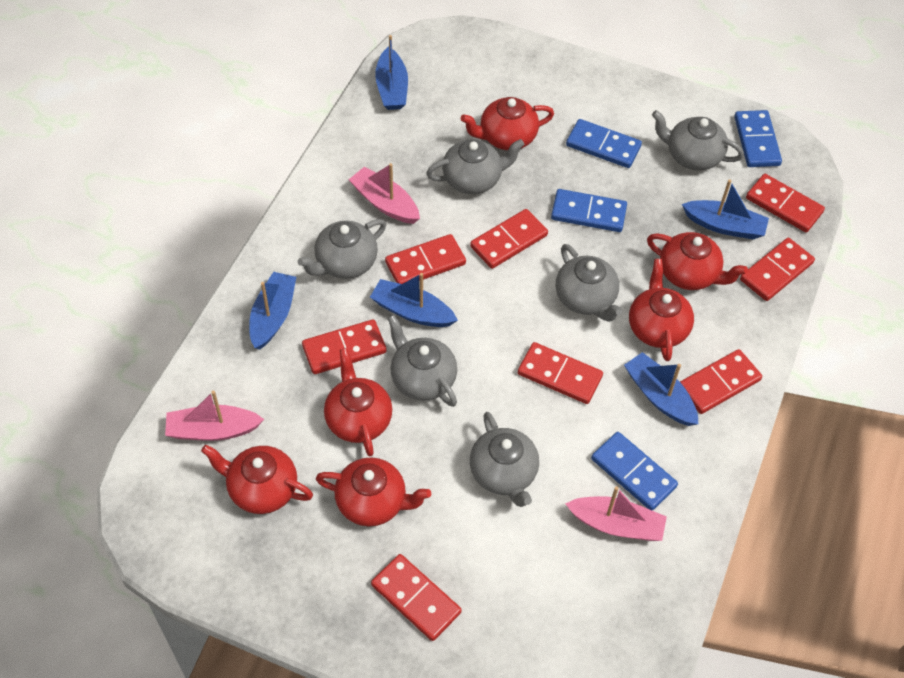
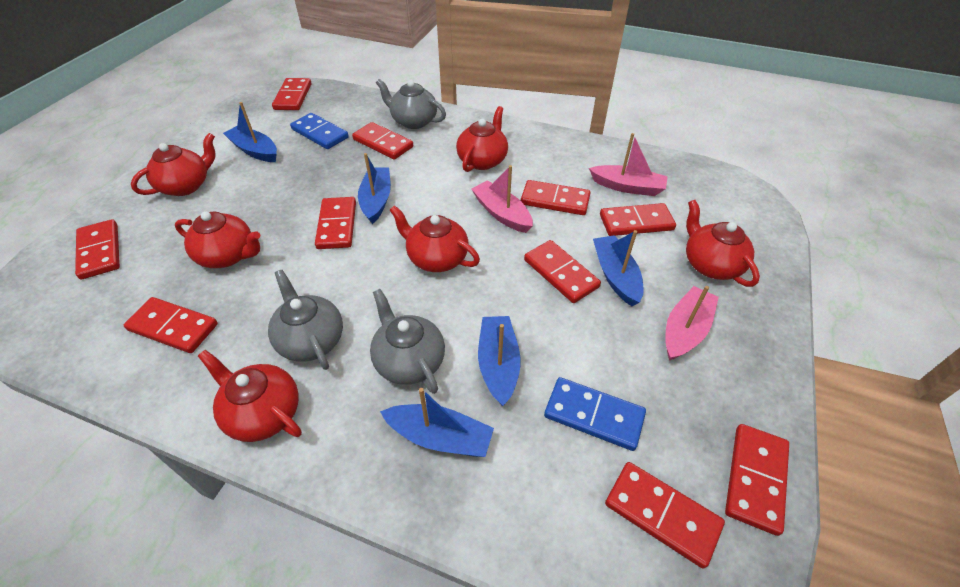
blue domino: [551,189,627,232] [566,119,642,168] [591,432,678,510] [734,110,782,167] = 4 -> [290,113,349,149] [544,377,646,451] = 2
grey teapot: [298,219,386,279] [388,315,457,407] [426,139,524,194] [470,412,539,507] [556,244,622,322] [652,110,744,170] = 6 -> [268,270,343,370] [370,289,445,394] [376,79,446,129] = 3
red domino: [302,319,386,374] [371,554,462,641] [385,234,466,284] [470,209,548,269] [518,342,603,404] [680,349,762,414] [740,238,815,301] [746,174,825,232] = 8 -> [75,219,120,280] [124,297,218,353] [272,78,311,110] [315,197,356,249] [352,122,413,160] [521,180,590,215] [524,240,601,303] [600,203,676,236] [605,462,725,569] [725,424,789,536] = 10

